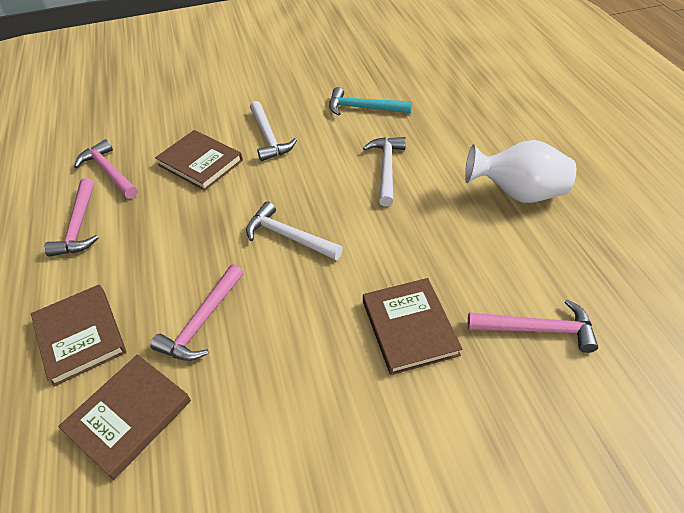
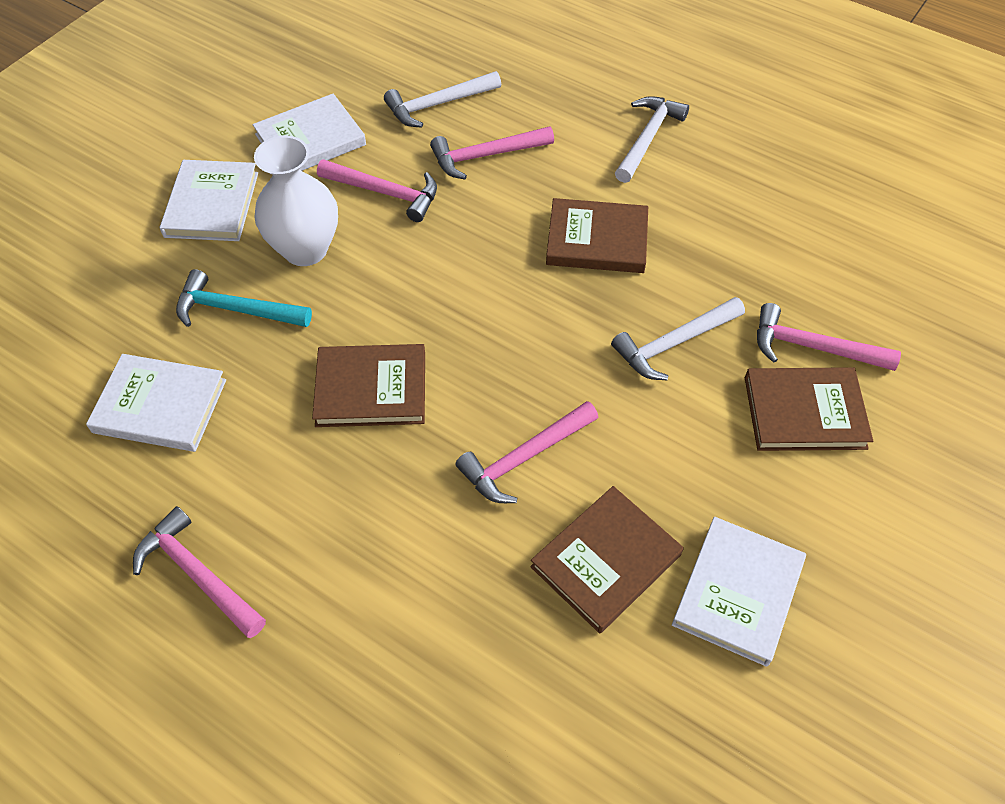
pink hammer: [44,178,98,257] [74,139,138,199] [150,264,244,361] [468,299,598,353] = 4 -> [133,506,266,638] [317,159,437,222] [430,126,554,180] [456,401,598,503] [757,303,901,371] = 5
white book: none = 0 -> [86,354,226,452] [160,160,258,241] [253,94,366,171] [672,517,806,667] = 4

